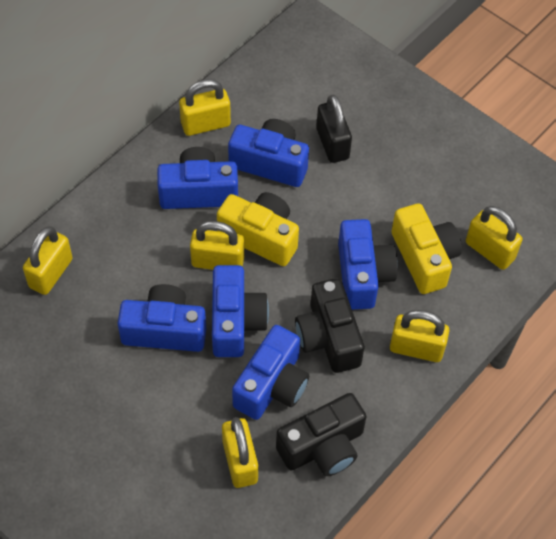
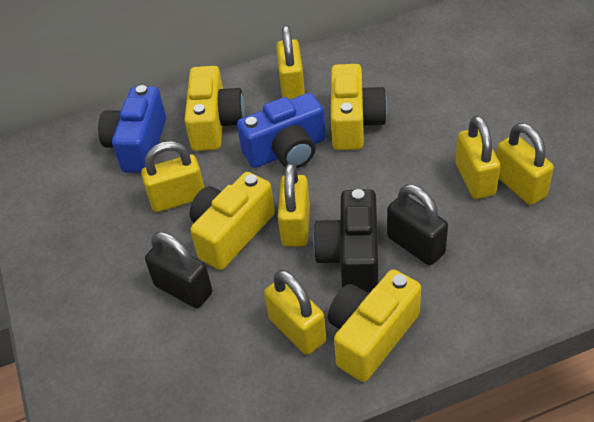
black camera: [276,393,367,476] [295,278,364,373] = 2 -> [313,189,378,292] = 1
black padlock: [316,94,352,163] = 1 -> [145,232,212,308] [387,184,448,265] = 2
blue camera: [118,284,206,352] [157,147,238,209] [212,265,269,357] [228,119,309,187] [232,325,309,420] [338,219,398,310] = 6 -> [98,85,166,173] [237,93,326,168] = 2
yellow camera: [217,192,299,266] [391,203,462,294] = 2 -> [184,66,245,151] [189,172,275,270] [328,269,421,382] [331,64,387,150] = 4

